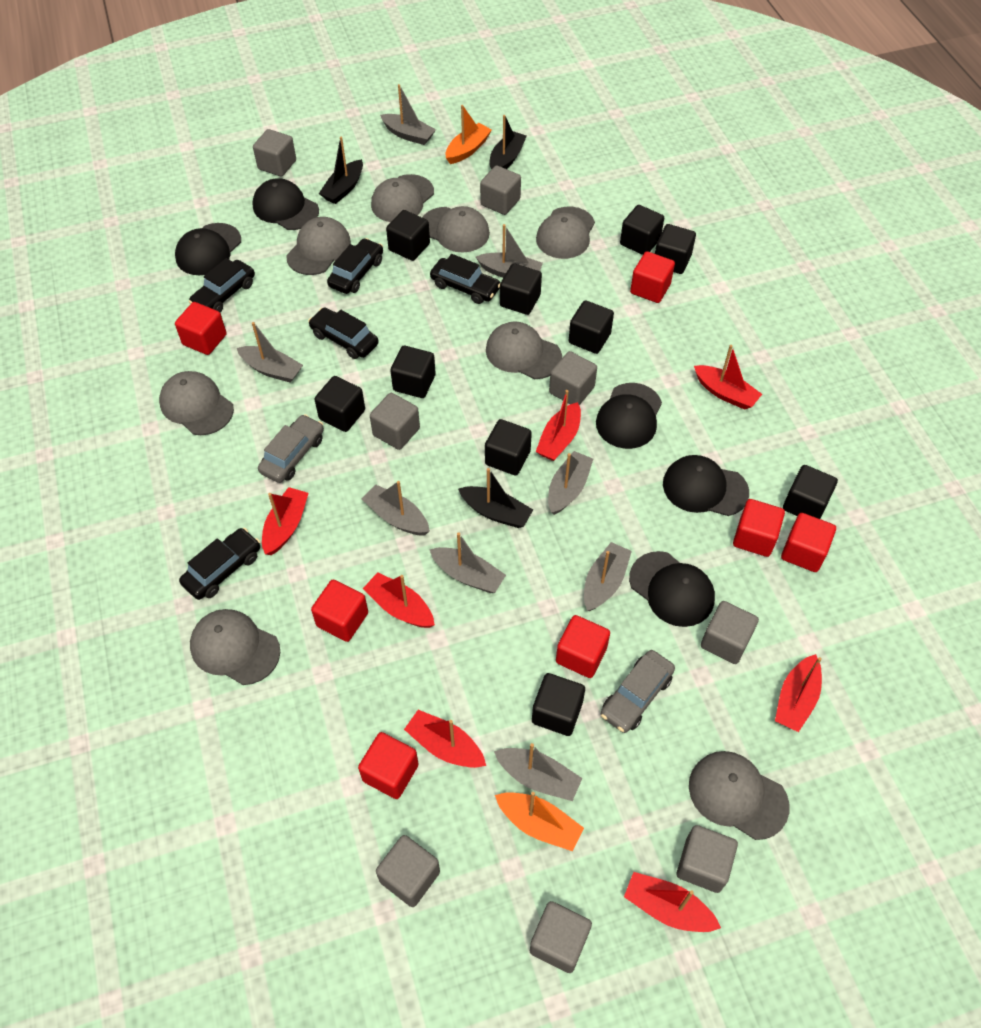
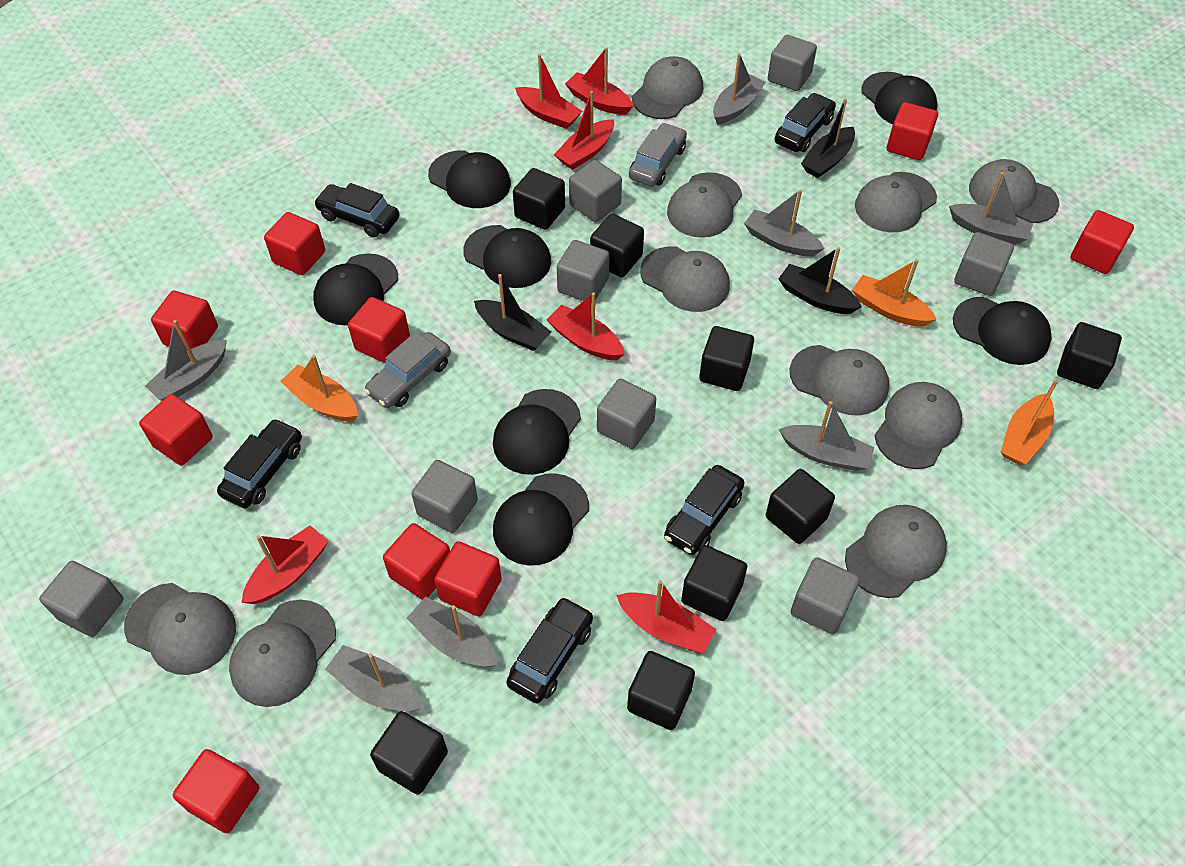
black cap: [175,223,241,275] [252,178,319,230] [596,383,662,449] [629,551,715,627] [663,455,749,516] = 5 -> [313,253,398,325] [428,151,511,208] [463,225,551,288] [493,389,581,475] [493,473,589,566] [861,72,937,124] [953,297,1052,365] = 7
black cube: [314,376,365,432] [386,210,430,261] [390,346,436,398] [485,419,532,475] [500,263,542,315] [532,673,585,736] [569,300,614,354] [620,205,664,255] [655,224,696,274] [783,465,838,519] = 10 -> [370,711,448,795] [513,168,565,230] [590,214,644,278] [627,651,695,730] [681,545,747,621] [699,326,754,391] [766,469,835,544] [1057,322,1122,389] = 8
grey boat: [237,322,303,383] [362,481,430,535] [380,84,436,145] [429,533,506,593] [476,224,543,278] [494,743,582,801] [548,451,593,515] [584,542,632,611] = 8 -> [145,320,227,401] [325,645,422,711] [407,597,497,667] [713,54,766,125] [744,189,824,256] [779,401,874,471] [949,172,1033,245] = 7
grey cap: [159,371,234,435] [190,609,280,685] [286,217,351,275] [371,174,434,222] [422,206,490,253] [486,321,562,379] [536,207,595,259] [689,751,789,840] = 8 -> [124,583,236,675] [229,600,336,707] [632,56,703,119] [640,246,730,312] [667,172,742,238] [790,345,889,415] [845,505,947,598] [855,172,937,233] [874,382,962,469] [969,159,1059,223] = 10
orange boat: [445,105,492,164] [495,792,584,851] = 2 -> [280,355,358,421] [852,259,937,327] [1001,380,1058,465] = 3
red boat: [262,487,308,555] [363,572,435,628] [404,710,486,768] [536,390,581,461] [624,872,721,932] [694,345,762,410] [775,654,822,732] = 7 -> [242,525,329,604] [515,54,582,129] [547,292,625,360] [554,91,614,170] [565,47,633,115] [616,580,716,654] = 6
red cube: [175,302,226,355] [311,580,368,642] [358,732,419,799] [556,615,610,678] [630,251,675,303] [733,499,785,557] [781,513,836,572] = 7 -> [139,394,213,466] [151,291,218,351] [173,749,259,833] [264,212,325,275] [348,297,410,363] [383,523,450,600] [434,541,502,616] [887,102,938,160] [1070,210,1134,274] = 9

